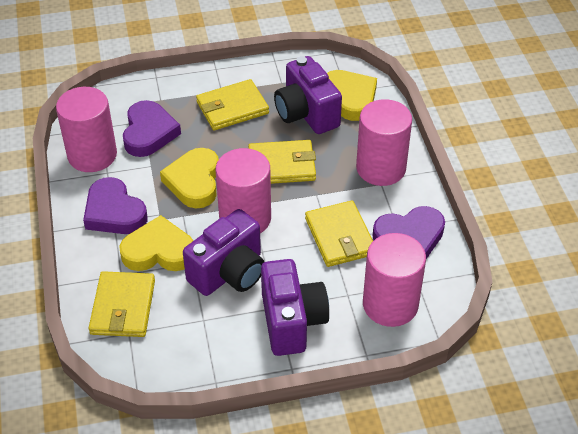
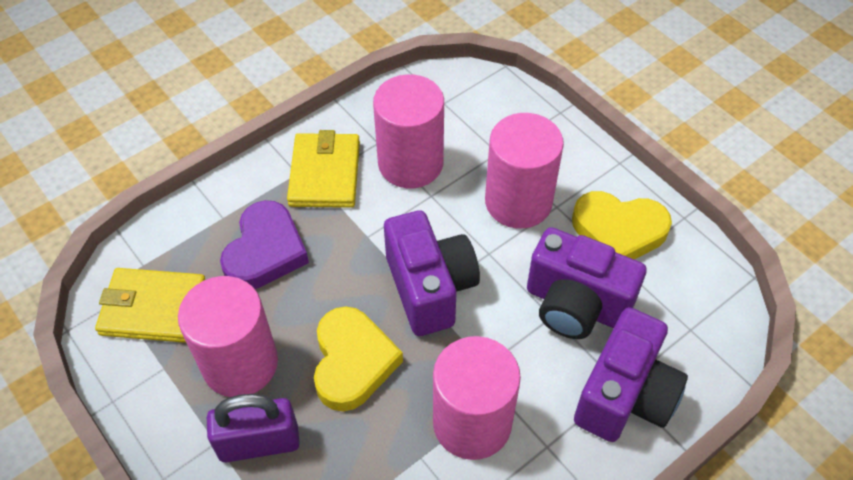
purple heart: [83,177,147,234] [123,100,181,157] [373,206,445,259] = 3 -> [220,200,309,289] = 1
purple padlock: none = 0 -> [207,394,300,462] = 1
yellow heart: [119,215,193,271] [160,148,219,208] [327,70,377,121] = 3 -> [314,306,403,411] [572,191,672,260] = 2
yellow wallet: [89,271,155,337] [196,79,269,130] [248,140,316,184] [305,200,373,267] = 4 -> [95,268,206,343] [287,130,360,208] = 2

